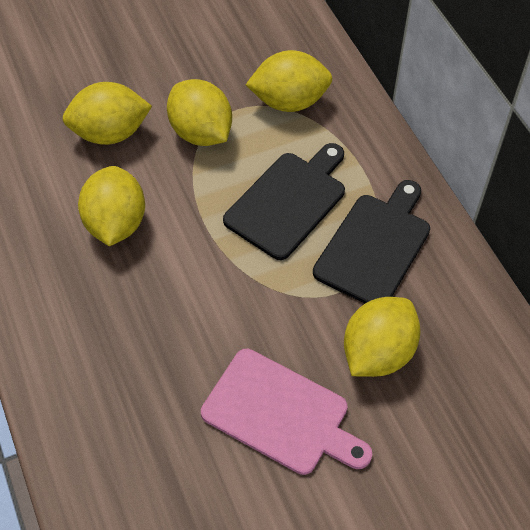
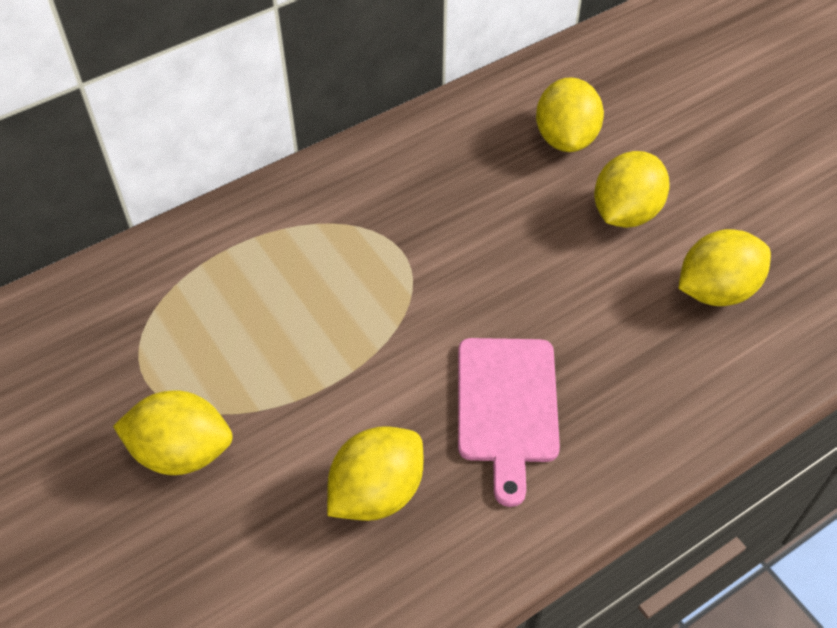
black cutting board: [223,143,345,260] [313,180,430,304] = 2 -> none = 0

